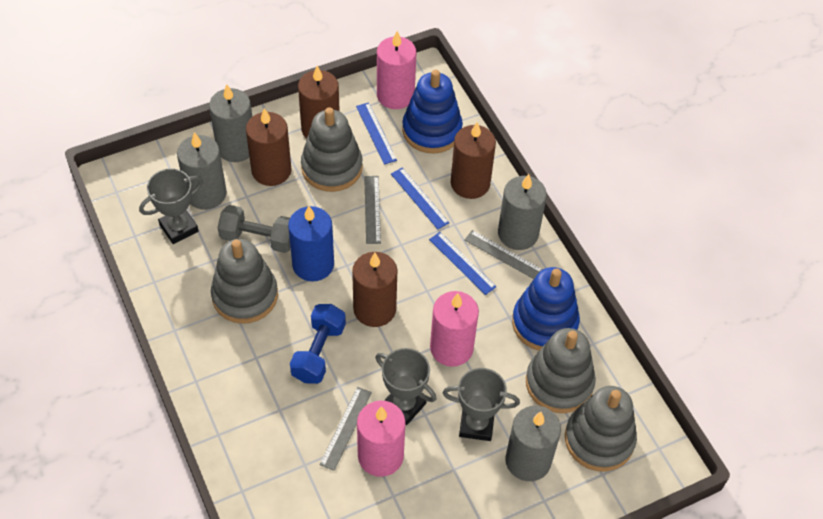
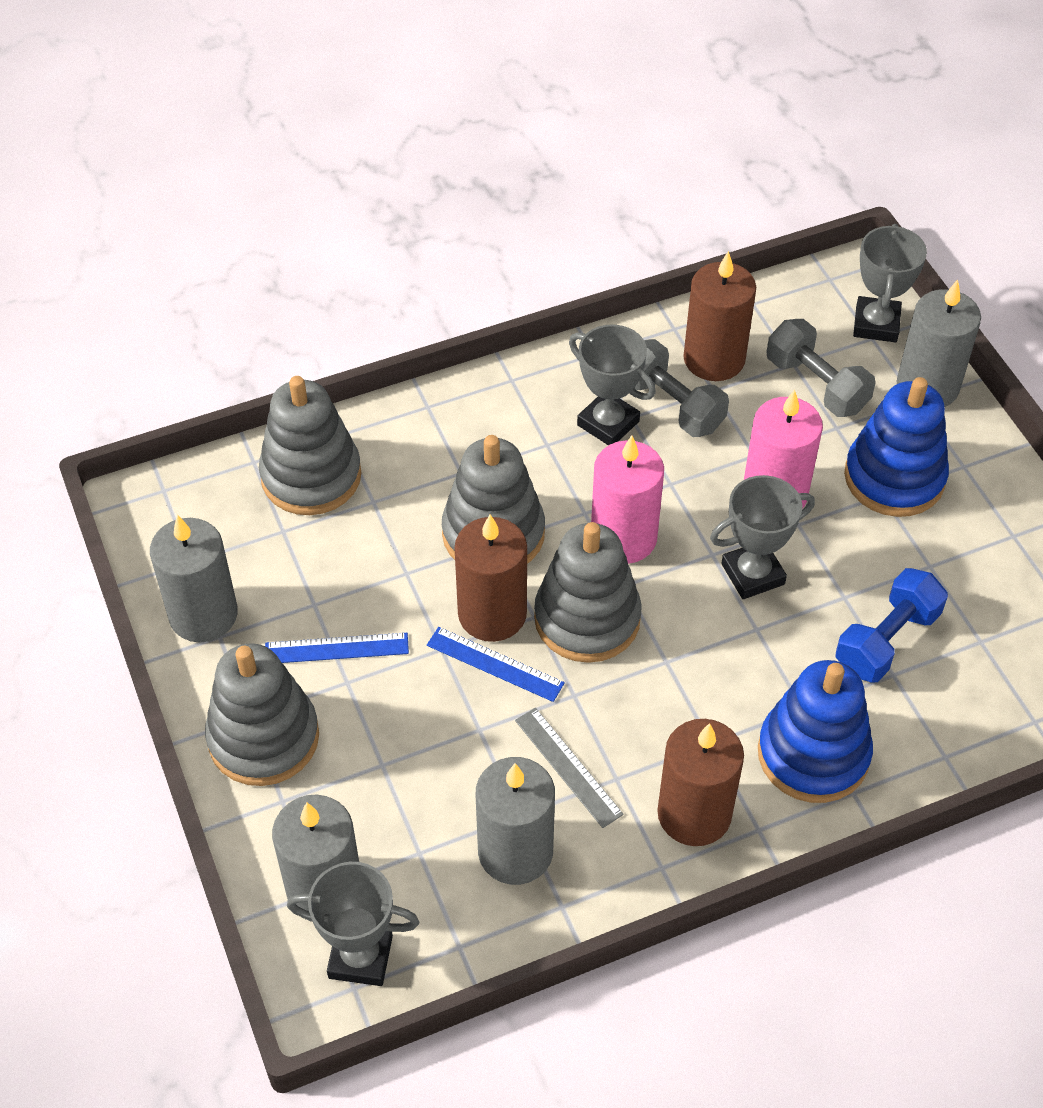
blue candle: [288,206,334,282] = 1 -> none = 0
blue ruler: [356,102,397,165] [391,168,449,229] [429,232,496,295] = 3 -> [265,633,409,663] [427,627,565,702] = 2
brown candle: [246,108,292,186] [298,66,340,139] [352,252,397,327] [451,122,496,199] = 4 -> [454,514,527,642] [657,719,744,846] [683,251,756,381] = 3
grey dumbbell: [218,205,291,253] = 1 -> [634,339,729,437] [766,319,876,417] = 2
grey ruler: [320,387,372,471] [364,176,381,244] [464,230,543,279] = 3 -> [515,708,624,828] = 1
grey trophy: [139,168,203,244] [375,348,436,425] [443,368,520,441] = 3 -> [287,862,419,986] [569,324,656,445] [710,475,815,599] [853,224,927,342] = 4
pink candle: [357,401,406,477] [377,31,416,109] [430,291,479,367] = 3 -> [591,435,664,564] [744,390,823,509] = 2

